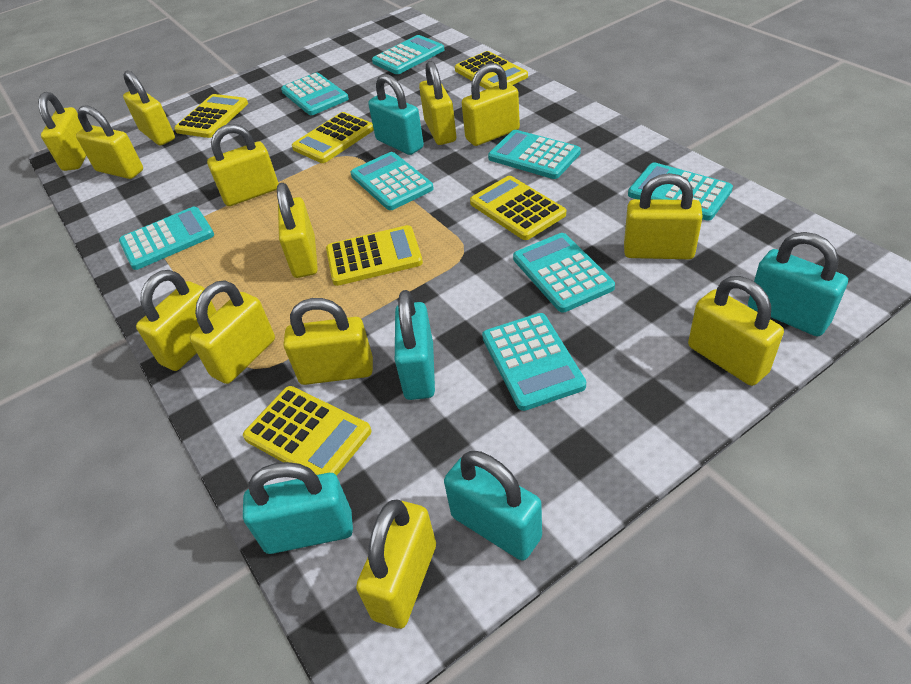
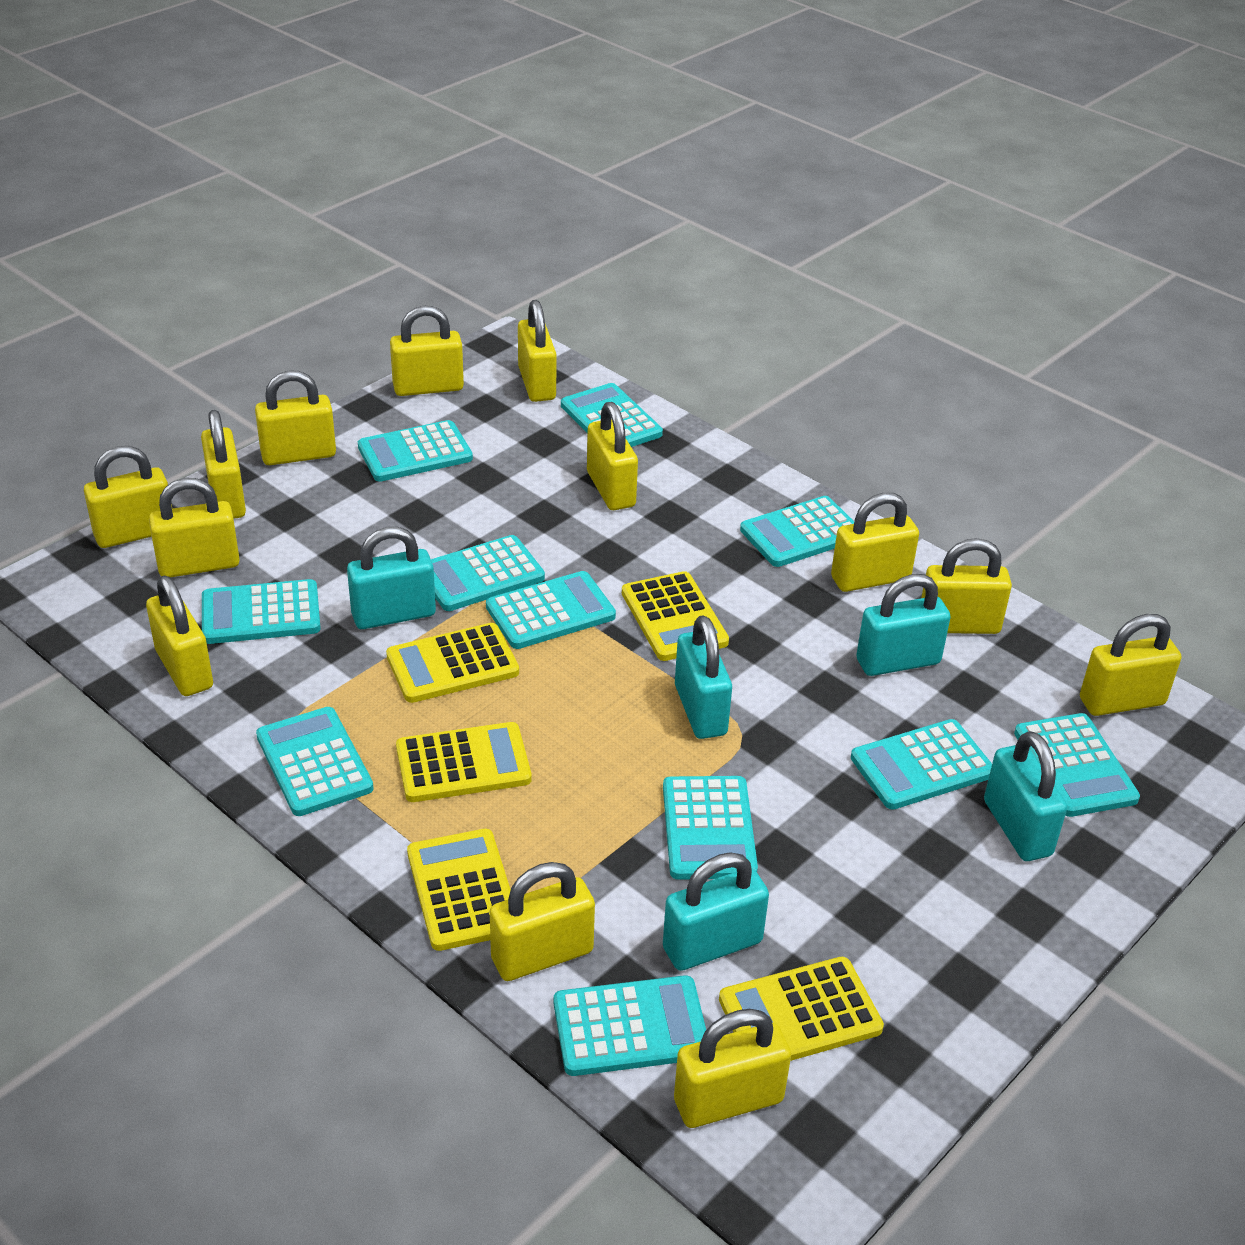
turquoise calculator: [119,207,214,270] [281,72,349,115] [350,152,434,210] [372,35,444,74] [482,313,586,411] [488,130,581,179] [513,233,615,312] [628,162,733,221] = 8 -> [202,579,321,644] [256,707,374,816] [358,420,473,482] [431,535,545,611] [486,571,616,649] [554,975,706,1076] [561,383,663,447] [663,776,758,880] [740,496,854,567] [851,719,992,810] [1014,713,1140,817] = 11
yellow calculator: [174,94,248,138] [243,386,371,476] [292,112,374,163] [326,225,423,286] [455,51,528,89] [470,176,566,240] = 6 -> [386,623,519,703] [396,722,531,802] [407,829,511,951] [622,571,729,661] [719,957,884,1061] = 5

